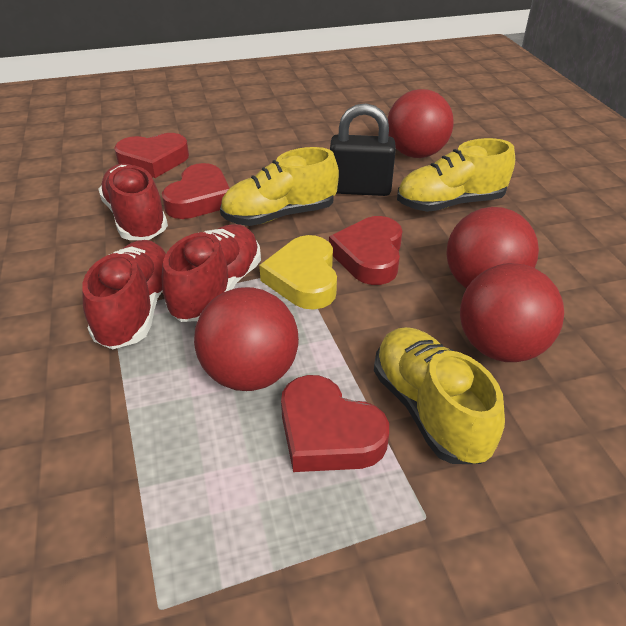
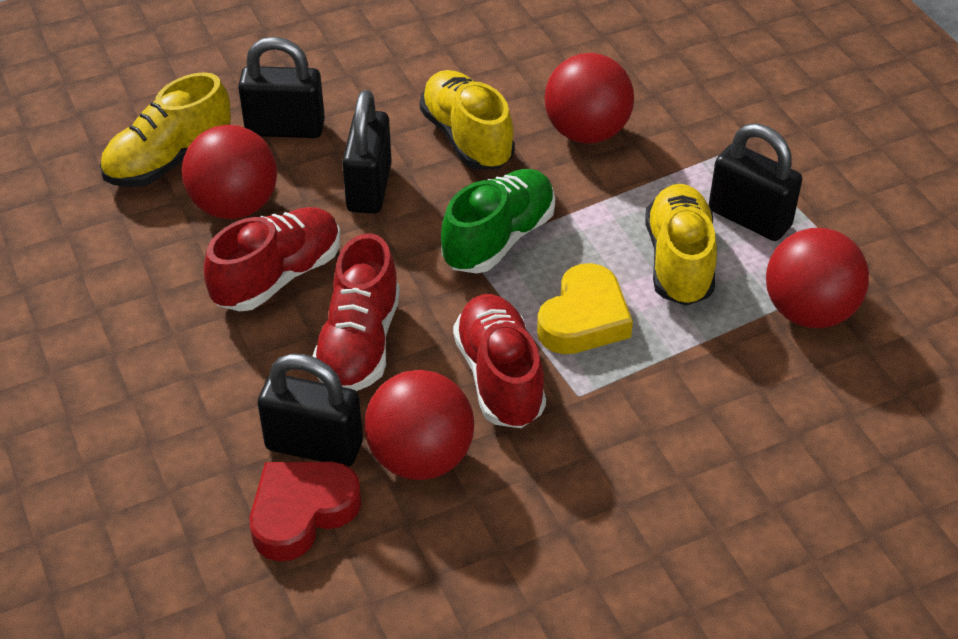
black padlock: [330,103,396,196] = 1 -> [238,37,325,138] [258,354,363,467] [342,90,392,214] [709,123,802,241] = 4
green shoe: none = 0 -> [441,169,555,274] = 1
red heart: [114,133,189,178] [162,163,229,219] [281,375,389,472] [329,216,402,285] = 4 -> [249,462,361,561] = 1

